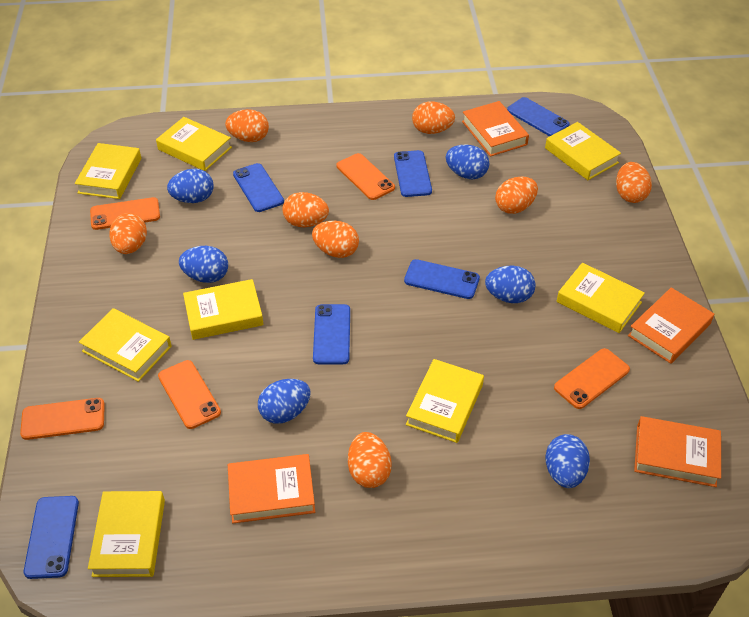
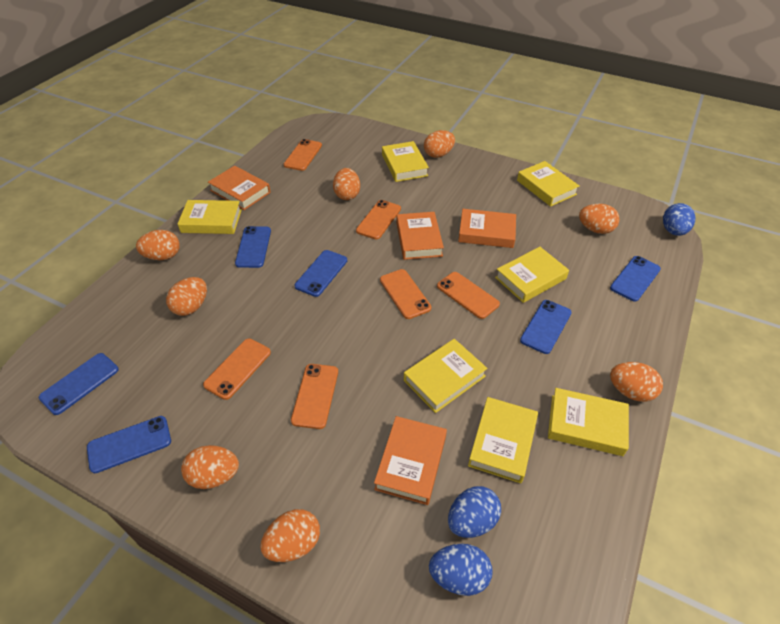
blue egg: [167,169,214,203] [179,246,228,283] [258,379,311,424] [446,145,489,179] [485,265,536,303] [545,434,590,488] = 6 -> [429,544,492,596] [448,486,501,538] [663,203,696,236] = 3
orange phone: [20,398,105,440] [90,197,160,230] [158,360,221,429] [337,153,395,200] [554,348,630,409] = 5 -> [203,338,271,400] [284,139,322,171] [291,364,338,429] [356,200,401,239] [380,269,431,319] [437,272,500,319] = 6
yellow book: [75,143,141,199] [79,308,172,382] [88,491,165,577] [156,117,232,171] [183,279,264,340] [406,359,484,443] [545,122,621,180] [556,263,645,333] = 8 -> [178,200,242,234] [382,141,429,182] [404,339,487,413] [468,397,538,483] [495,247,569,303] [517,161,580,207] [548,388,629,456] = 7

